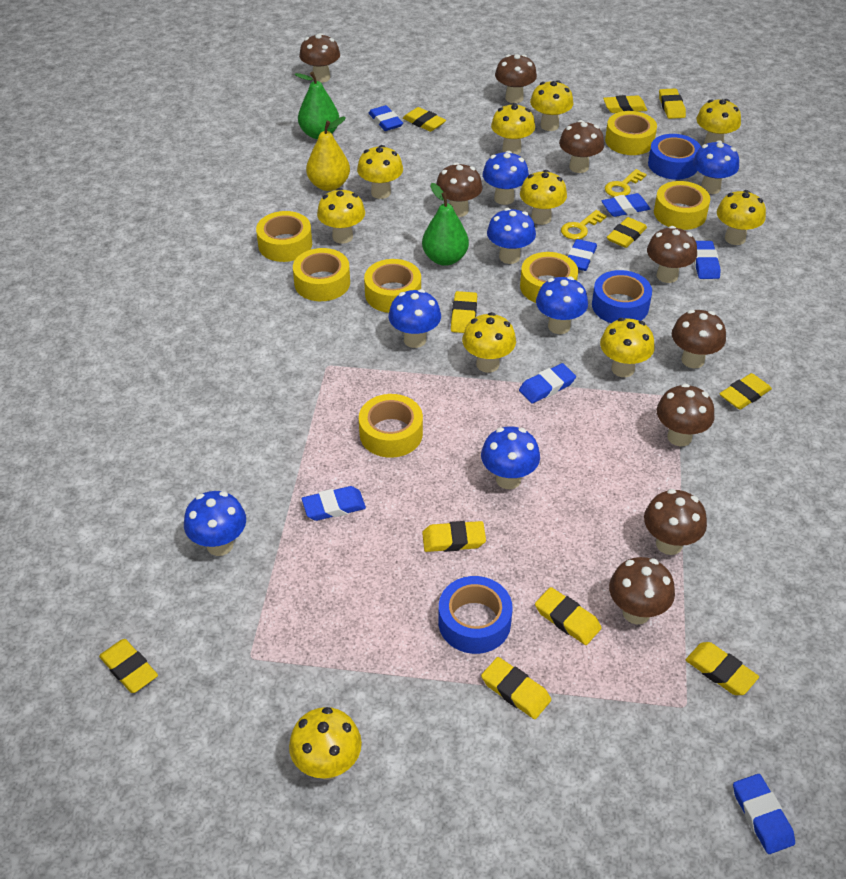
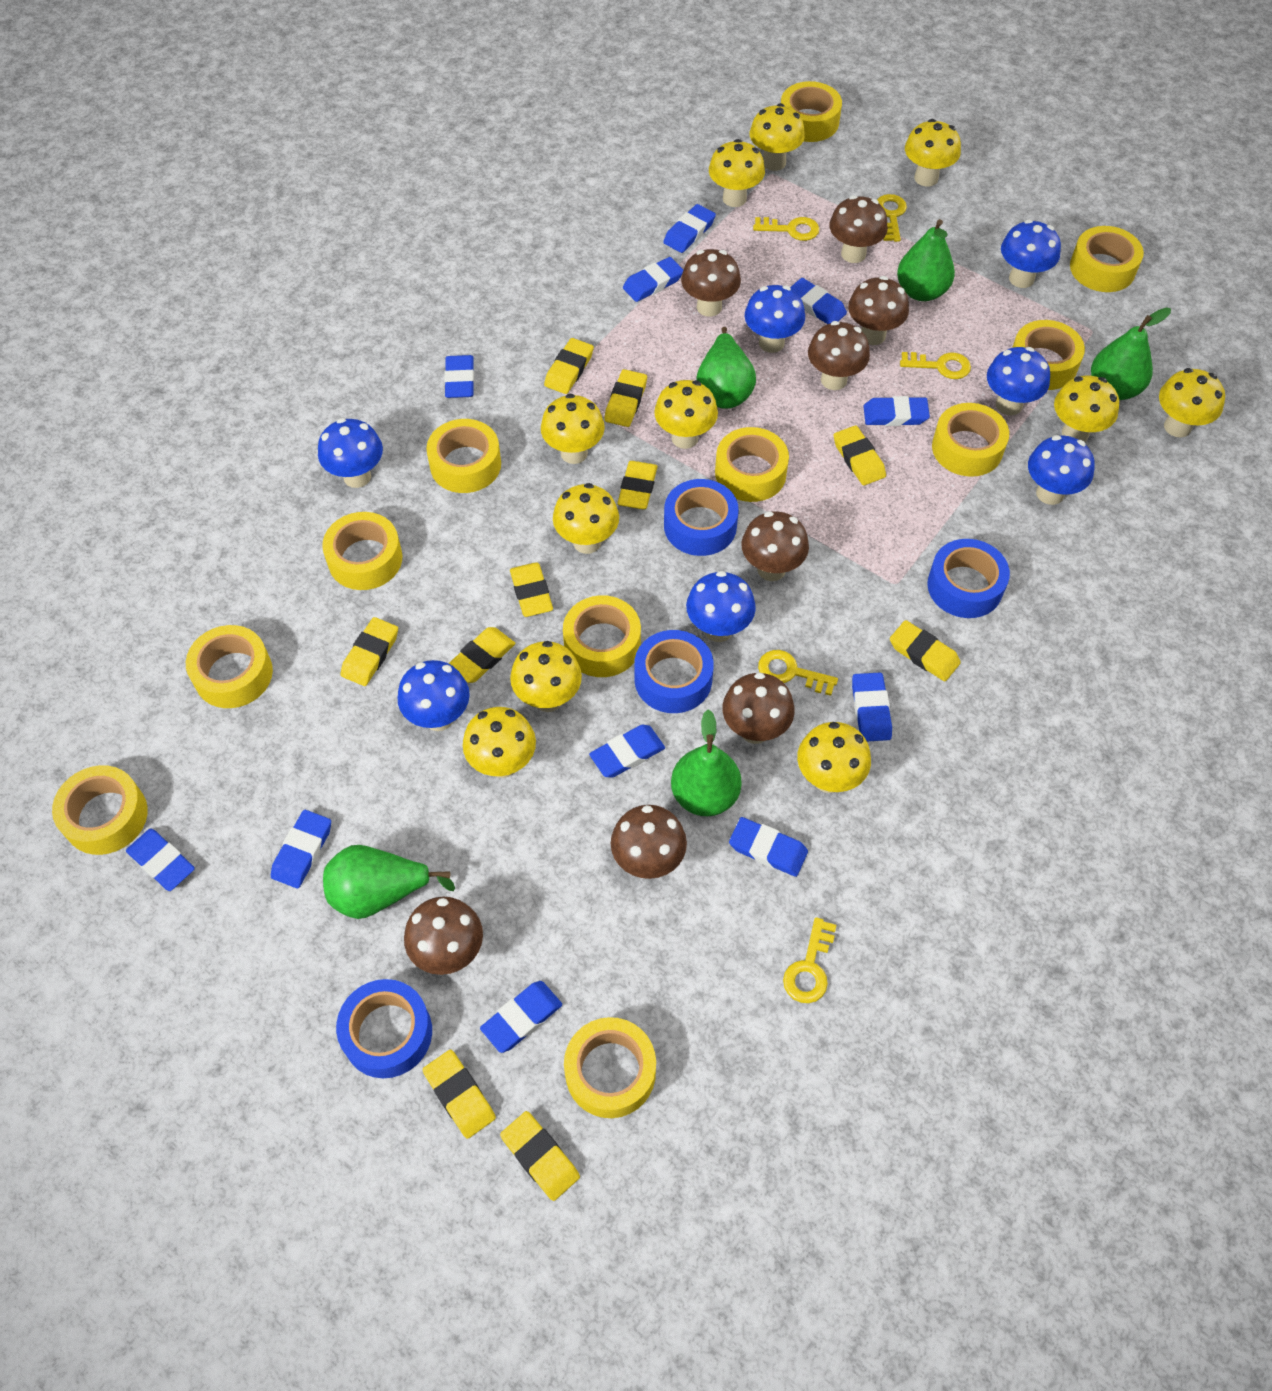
blue eraser: [302,486,366,521] [368,105,403,131] [519,363,576,403] [568,239,597,271] [601,193,650,217] [694,241,720,279] [733,774,795,854] = 7 -> [126,829,195,891] [271,810,331,888] [444,355,474,398] [480,981,562,1053] [589,725,665,778] [623,257,683,302] [663,204,716,253] [729,817,808,877] [791,278,847,324] [852,673,892,742] [863,396,930,426] = 11
blue tape: [438,576,513,654] [592,270,652,323] [648,134,701,180] = 3 -> [336,979,432,1078] [634,630,714,713] [664,479,739,556] [927,539,1010,618] = 4
brown mushroom: [299,33,340,83] [436,162,483,217] [495,54,537,103] [559,120,604,173] [609,557,675,624] [644,489,707,555] [647,226,697,283] [657,384,714,446] [672,310,726,368] = 9 -> [404,897,483,975] [611,805,687,879] [681,249,741,317] [722,672,795,744] [741,511,809,581] [808,321,870,390] [829,195,888,263] [848,276,909,345] = 8
green pear: [295,72,339,139] [422,183,469,266] = 2 -> [323,845,455,919] [671,710,742,816] [697,327,756,409] [897,219,955,301] [1091,307,1171,400] = 5
yellow eraser: [99,639,158,693] [403,107,446,132] [422,521,486,552] [451,291,477,333] [481,657,551,719] [535,587,602,645] [603,95,647,113] [607,217,647,248] [659,88,686,119] [686,642,759,695] [720,373,772,410] = 11 -> [341,617,398,686] [423,1050,496,1139] [448,627,515,683] [500,1111,580,1201] [510,562,553,617] [544,338,594,394] [604,369,647,427] [618,461,657,509] [834,425,886,486] [890,620,961,682] = 10
yellow key: [561,210,607,240] [605,169,646,197] = 2 -> [753,217,819,241] [758,650,838,696] [783,917,836,1003] [877,194,907,242] [900,352,971,379] = 5
yellow mushroom: [289,707,362,780] [317,188,365,244] [357,145,403,199] [462,312,516,373] [491,103,535,154] [520,170,567,225] [530,80,573,131] [600,318,655,377] [696,99,741,144] [717,190,766,245] = 10 -> [463,707,536,778] [510,641,582,712] [541,394,605,464] [553,483,619,554] [654,380,718,449] [709,139,765,207] [750,103,805,171] [797,722,871,793] [905,119,961,186] [1054,375,1119,442] [1159,368,1225,438] = 11
yellow pear: [306,117,350,191] = 1 -> none = 0
yellow tape: [256,211,312,262] [293,248,350,301] [359,394,423,458] [364,259,421,313] [520,252,578,303] [605,111,657,155] [654,181,710,230] = 7 -> [52,765,148,855] [186,625,273,708] [322,512,402,590] [426,419,501,493] [563,595,641,677] [564,1017,656,1118] [715,427,789,502] [781,81,842,142] [932,403,1009,477] [1012,320,1085,390] [1070,226,1144,292] = 11

